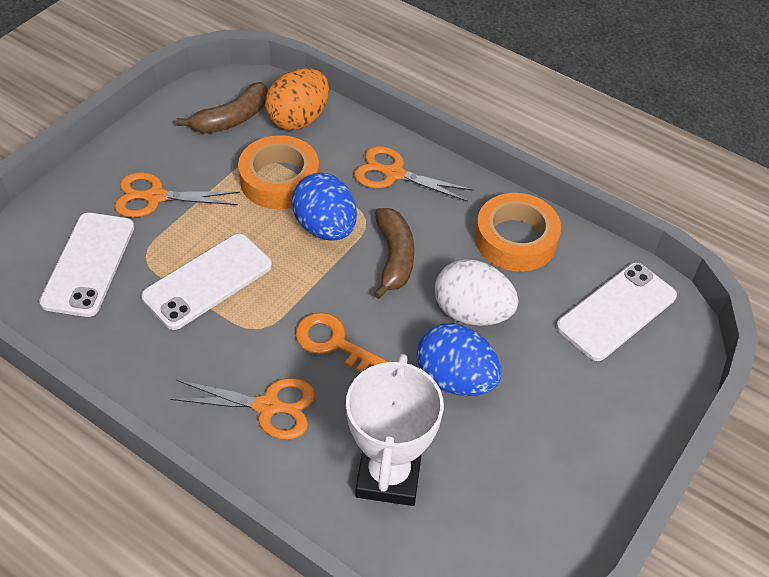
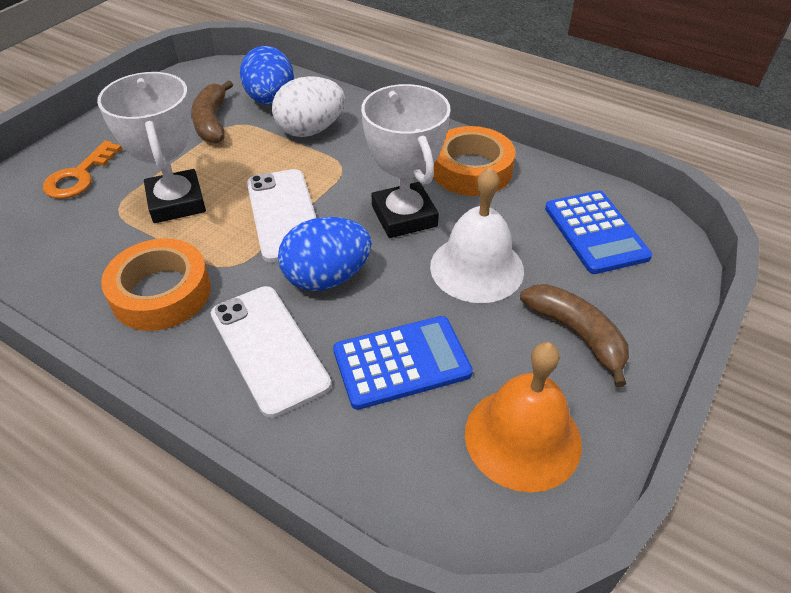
blue calculator: none = 0 -> [333,316,473,410] [545,191,652,274] = 2
orange bell: none = 0 -> [465,342,582,492] = 1
orange egg: [265,68,329,130] = 1 -> none = 0
orange scissors: [114,172,240,218] [170,378,315,440] [354,146,474,202] = 3 -> none = 0
white bell: none = 0 -> [430,167,524,303] = 1
white phone: [39,213,134,317] [141,233,272,330] [556,263,677,361] = 3 -> [211,286,331,418] [247,169,316,262] = 2
white trophy: [346,354,444,506] = 1 -> [97,72,206,223] [361,84,451,238] = 2

